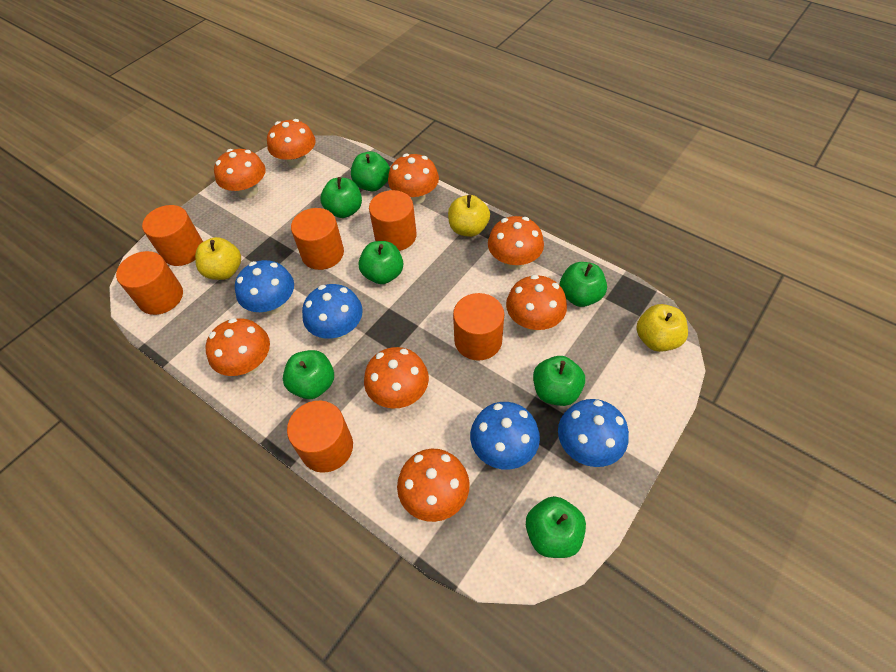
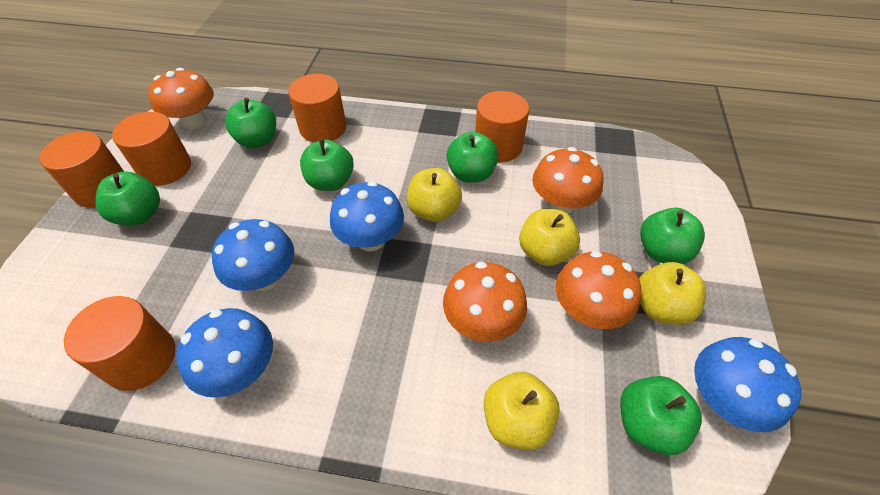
green apple: [283,350,334,399] [320,177,362,218] [351,151,390,191] [358,241,403,284] [526,496,586,558] [533,356,585,406] [560,262,607,307] = 7 -> [95,171,160,225] [225,98,276,148] [300,139,354,191] [447,132,498,182] [620,376,702,455] [640,208,705,264] = 6
orange cylinder: [116,251,183,315] [142,205,203,266] [287,401,353,473] [291,208,344,270] [369,190,417,251] [453,293,504,361] = 6 -> [39,131,124,208] [64,296,175,391] [112,112,191,186] [288,74,346,143] [475,91,529,162] = 5
orange mushroom: [205,318,270,376] [214,149,266,198] [267,119,316,168] [364,347,429,409] [388,154,439,205] [397,449,470,522] [488,216,544,270] [506,275,567,331] = 8 -> [148,68,214,129] [443,262,527,342] [532,147,603,214] [556,251,641,329] = 4
yellow apple: [195,237,241,280] [448,195,490,237] [636,304,688,352] = 3 -> [407,168,462,222] [484,372,560,450] [519,209,580,266] [639,262,706,325] = 4

